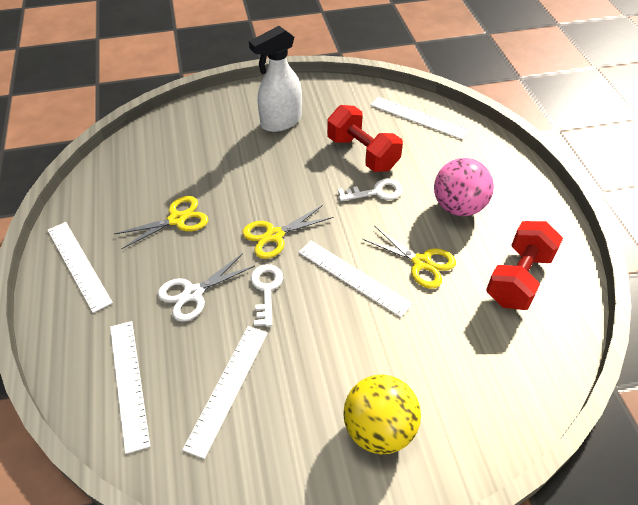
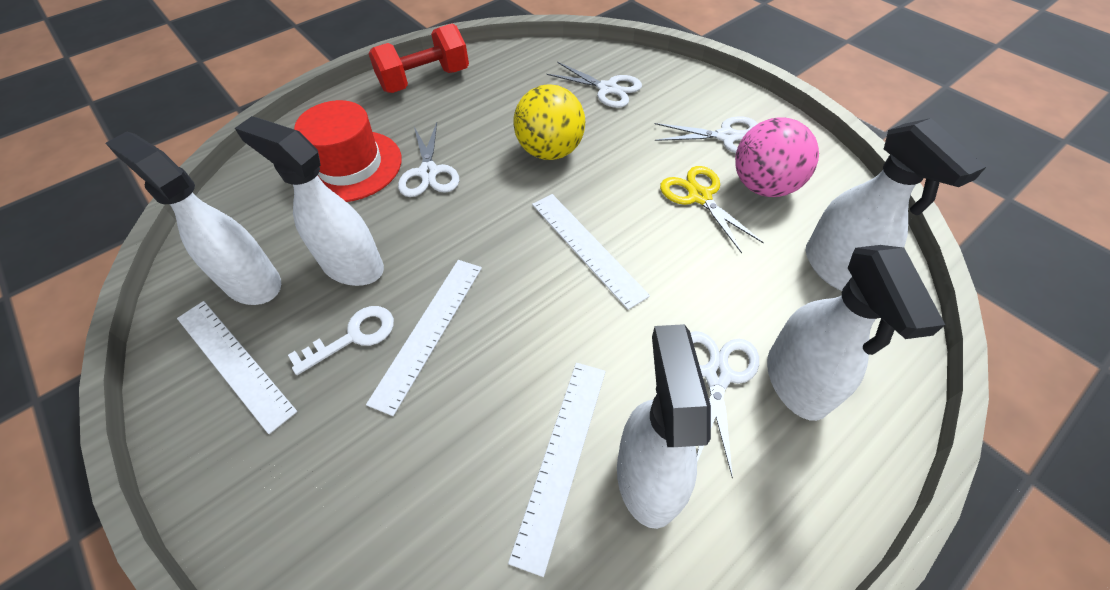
red dumbbell: [327,105,403,172] [486,221,563,310] = 2 -> [368,24,469,93] = 1
red hat: none = 0 -> [294,100,402,202] = 1
white key: [251,264,283,327] [338,179,403,201] = 2 -> [288,306,394,375] = 1
white ruler: [48,222,113,313] [110,321,150,454] [182,326,268,459] [298,241,413,317] [371,97,469,140] = 5 -> [177,301,297,434] [366,260,482,416] [508,363,606,577] [532,194,650,310] = 4
white scissors: [158,253,255,322] = 1 -> [398,122,459,197] [546,62,642,108] [655,116,758,153] [690,331,759,478] = 4
white spray bottle: [249,26,302,132] = 1 -> [105,131,281,305] [235,116,384,286] [617,324,711,529] [767,245,945,421] [806,118,986,291] = 5
yellow scissors: [114,196,208,249] [242,205,333,259] [362,225,456,289] = 3 -> [660,166,764,253] = 1

